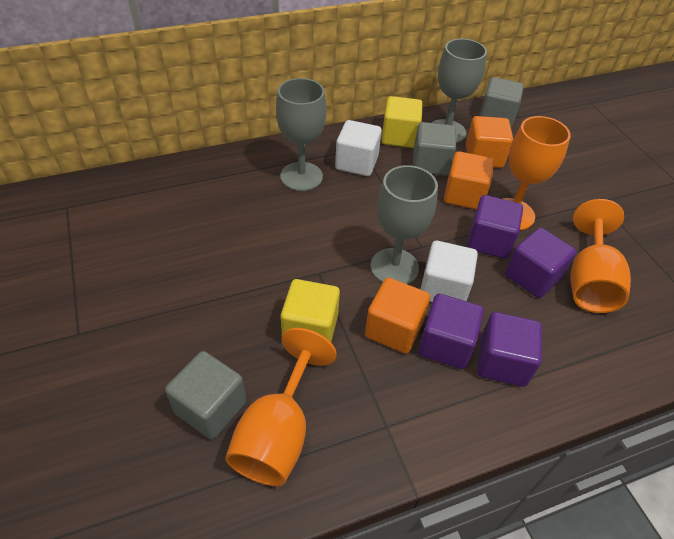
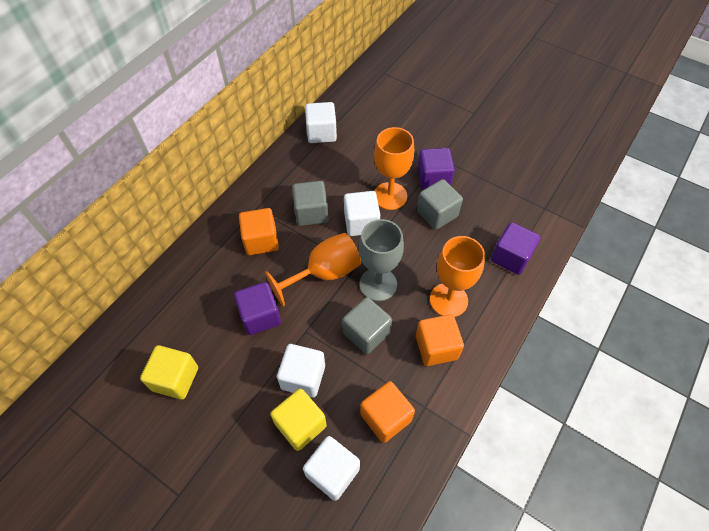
grey goblet: [276,78,326,191] [370,165,438,284] [431,39,487,143] = 3 -> [359,219,404,301] = 1
purple cube: [418,294,484,369] [467,195,523,259] [477,312,542,387] [505,228,576,298] = 4 -> [234,282,281,335] [417,148,455,190] [491,222,540,275] = 3
white cube: [335,120,382,176] [421,241,478,302] = 2 -> [277,344,325,398] [303,436,360,501] [305,102,337,143] [344,191,380,236] = 4

